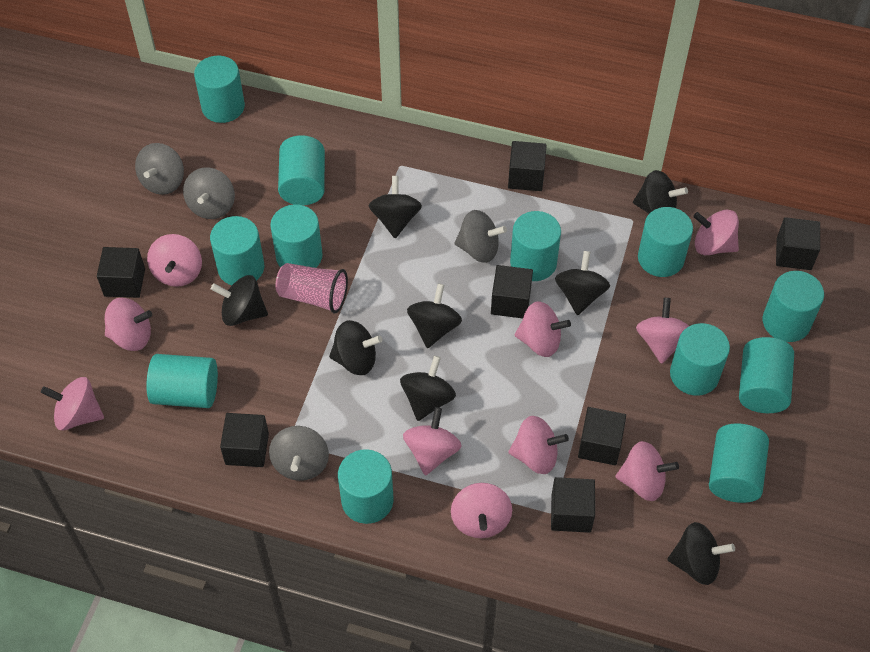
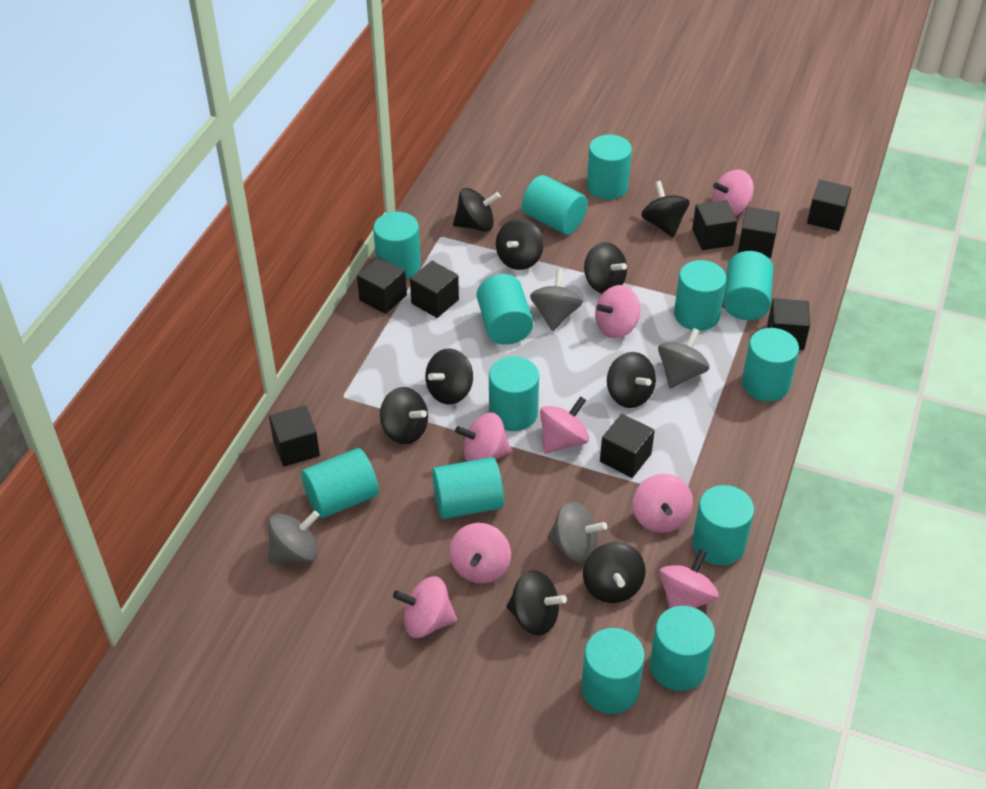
black cube: [97,247,145,298] [220,413,269,467] [491,265,533,318] [508,141,547,191] [551,477,595,533] [578,407,626,465] [776,217,820,270] = 7 -> [269,405,320,467] [357,257,407,314] [410,261,459,318] [600,414,655,478] [692,200,738,250] [738,207,780,258] [767,298,810,350] [807,180,851,231] = 8
black spinning top: [211,275,268,326] [329,320,382,375] [369,176,422,238] [400,356,456,421] [407,284,462,348] [555,251,610,315] [633,170,688,214] [668,522,735,585] = 8 -> [380,387,428,445] [425,348,473,405] [453,188,500,232] [496,218,544,270] [507,570,567,636] [583,542,646,603] [584,242,627,294] [607,352,656,408] [641,181,690,238] = 9
pink cup: [276,263,348,314] = 1 -> none = 0
pink spinning top: [41,377,104,430] [105,298,152,351] [147,234,202,287] [403,407,461,476] [451,483,512,538] [508,416,569,474] [515,301,571,357] [615,441,679,501] [636,298,689,364] [693,210,739,255] = 10 -> [393,576,457,638] [449,523,511,584] [455,412,511,461] [540,396,589,454] [595,285,640,338] [632,474,693,533] [659,549,719,608] [712,169,754,216] = 8
turquoise cylinder: [147,354,218,408] [194,56,245,123] [210,216,264,285] [270,204,323,268] [278,135,325,205] [338,449,394,524] [510,211,561,281] [638,207,693,277] [670,323,730,396] [709,424,769,503] [739,337,794,413] [763,271,824,342] = 12 -> [301,448,379,518] [373,212,421,279] [432,457,504,519] [477,274,533,345] [489,356,539,431] [522,175,588,235] [581,628,645,714] [587,135,632,200] [650,606,715,691] [674,260,727,331] [692,485,754,566] [724,251,773,320] [742,328,799,401] = 13

